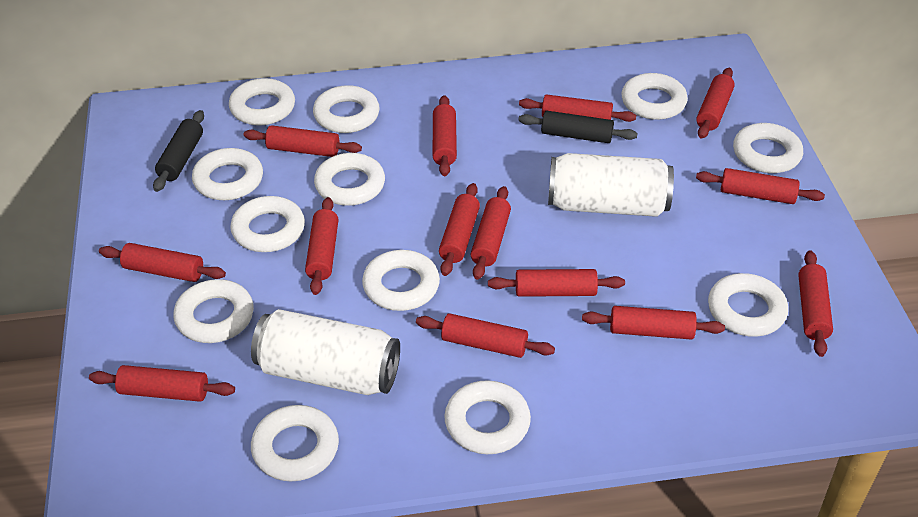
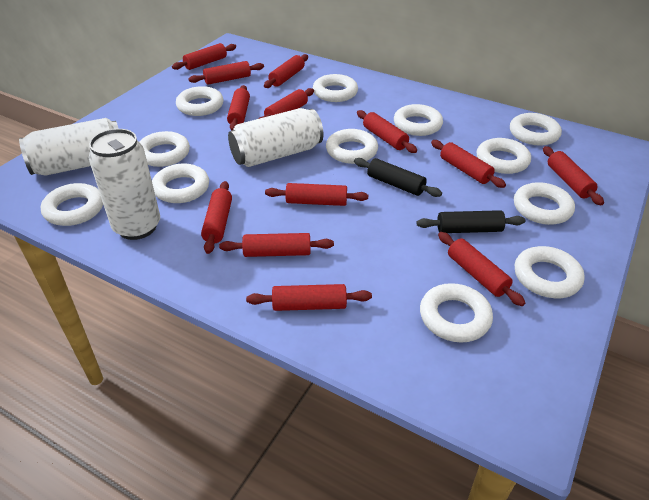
red rolling pin: [89,365,235,402] [99,243,226,282] [244,125,362,157] [305,197,339,295] [416,313,555,358] [433,95,457,176] [439,183,480,276] [471,186,511,280] [488,269,625,297] [519,94,636,122] [582,306,725,339] [696,68,735,139] [696,168,825,204] [798,250,833,357] = 14 -> [172,43,236,70] [188,61,264,85] [201,181,232,254] [219,233,334,257] [227,85,250,131] [246,284,372,311] [258,88,314,119] [264,54,308,88] [265,183,368,206] [357,110,417,153] [431,140,506,188] [438,232,525,306] [543,146,604,205] = 13
white can: [251,309,400,395] [548,153,674,217] = 2 -> [19,118,119,176] [89,129,160,240] [228,108,324,167] = 3

